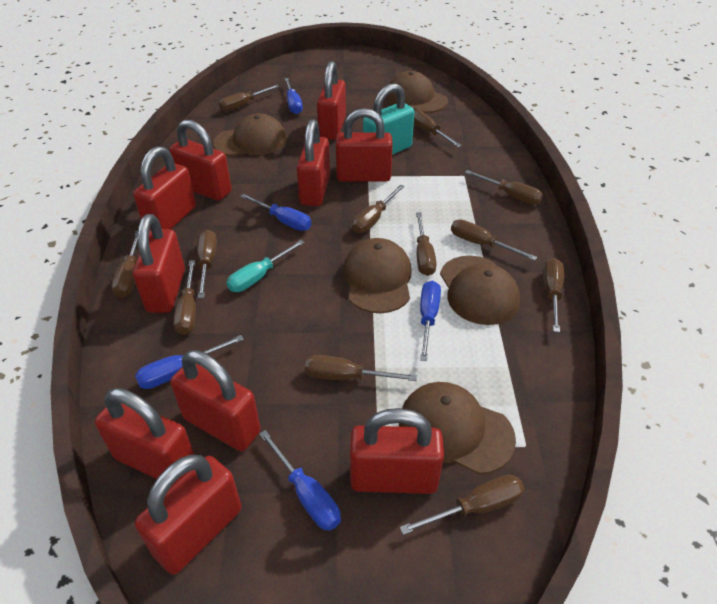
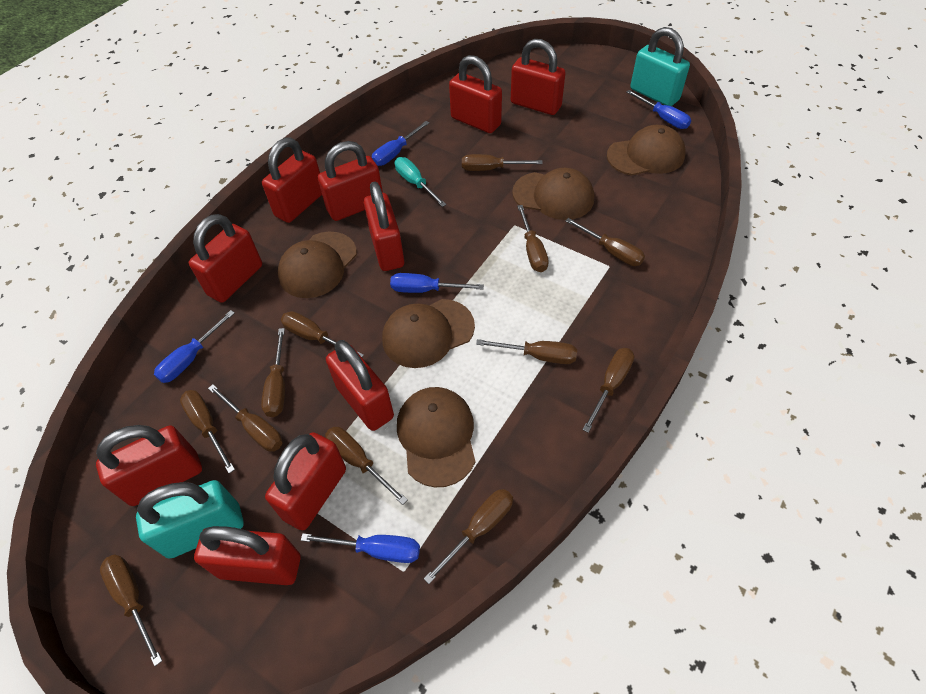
turquoise padlock: [363,83,414,155] = 1 -> [136,480,244,558] [630,27,690,106] = 2

